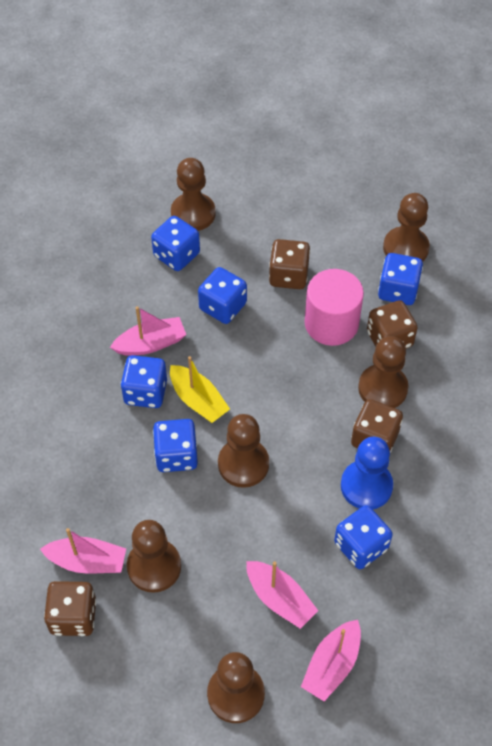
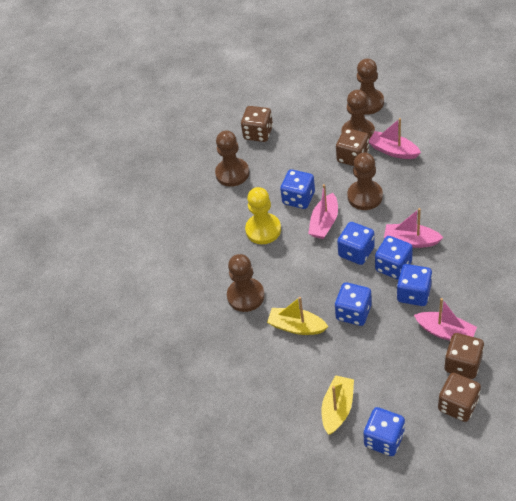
blue pawn: [341,437,393,509] = 1 -> none = 0
brown pawn: [127,520,181,593] [171,158,216,231] [207,652,265,723] [218,414,269,488] [358,336,409,408] [383,193,430,262] = 6 -> [215,131,249,187] [227,254,265,312] [341,90,375,139] [347,153,383,210] [357,58,384,114] = 5
pink cylinder: [305,269,364,346] = 1 -> none = 0
yellow boat: [170,356,230,423] = 1 -> [267,297,329,335] [321,375,354,435] = 2
yellow pawn: none = 0 -> [245,187,281,244] = 1

